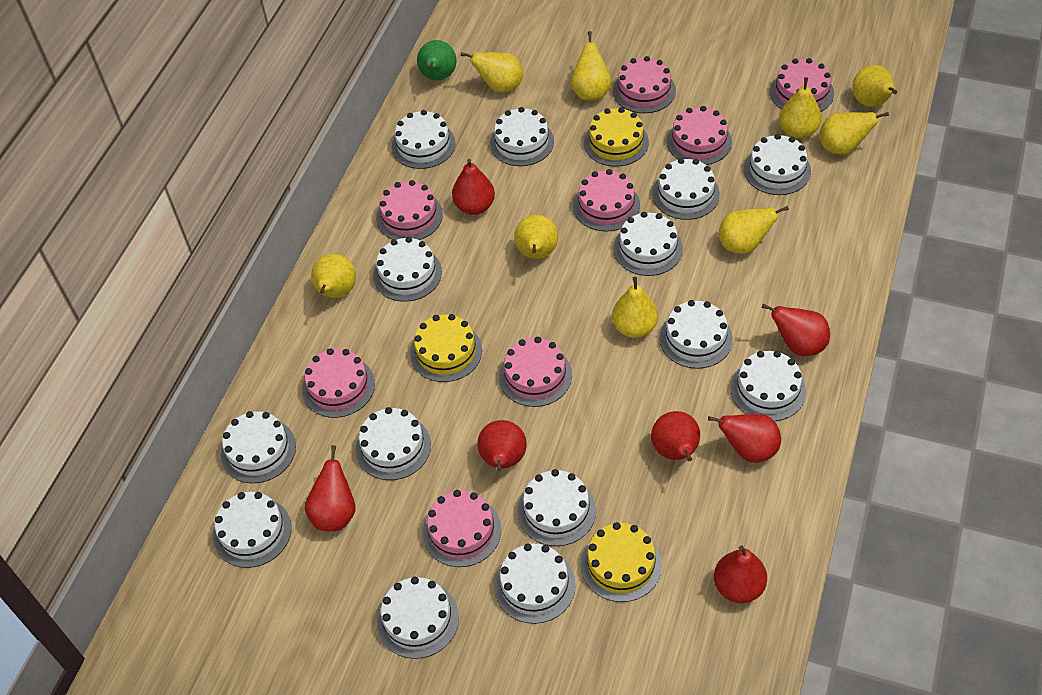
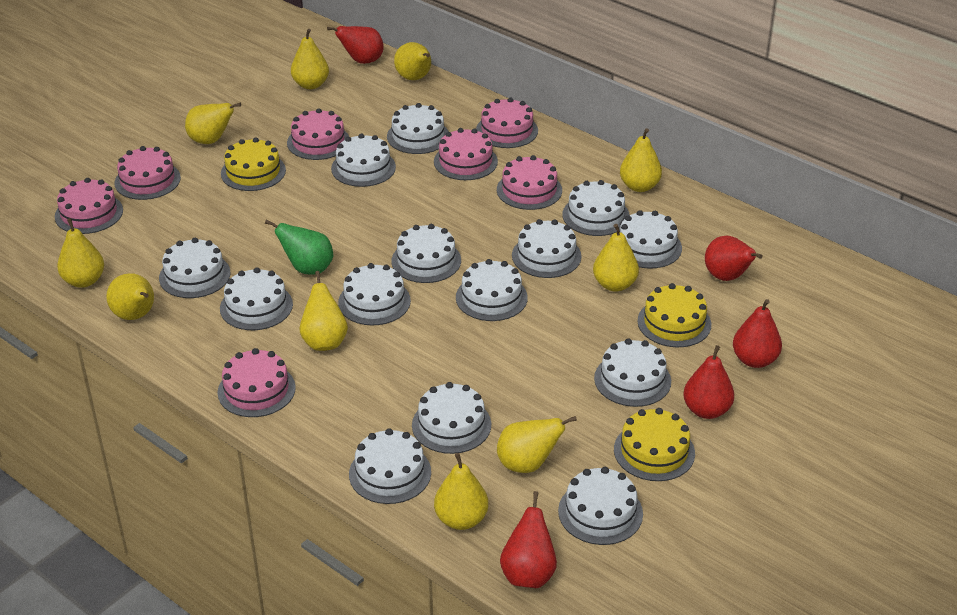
pink cake: [302,348,375,418] [376,180,443,240] [422,490,501,567] [499,337,572,407] [573,169,640,232] [613,56,676,113] [667,106,732,165] [770,58,834,112] = 8 -> [55,178,123,234] [114,146,181,200] [218,348,296,417] [287,108,349,160] [434,128,498,180] [476,98,538,148] [497,155,562,210] = 7
red pear: [305,445,356,531] [452,159,495,215] [477,420,527,471] [651,411,700,461] [708,414,781,463] [714,545,767,603] [762,304,830,356] = 7 -> [327,26,384,64] [500,491,557,588] [683,345,734,419] [705,236,763,281] [733,299,782,368] = 5
yellow pear: [311,254,356,298] [461,52,523,93] [514,215,558,259] [571,31,611,101] [612,277,658,338] [718,206,789,254] [779,77,822,139] [819,112,889,155] [852,65,897,107] = 9 -> [57,218,104,288] [106,273,154,320] [185,103,241,144] [291,29,329,89] [300,271,348,351] [394,42,431,80] [434,453,488,530] [497,416,577,473] [593,224,639,292] [620,128,662,192] = 10

